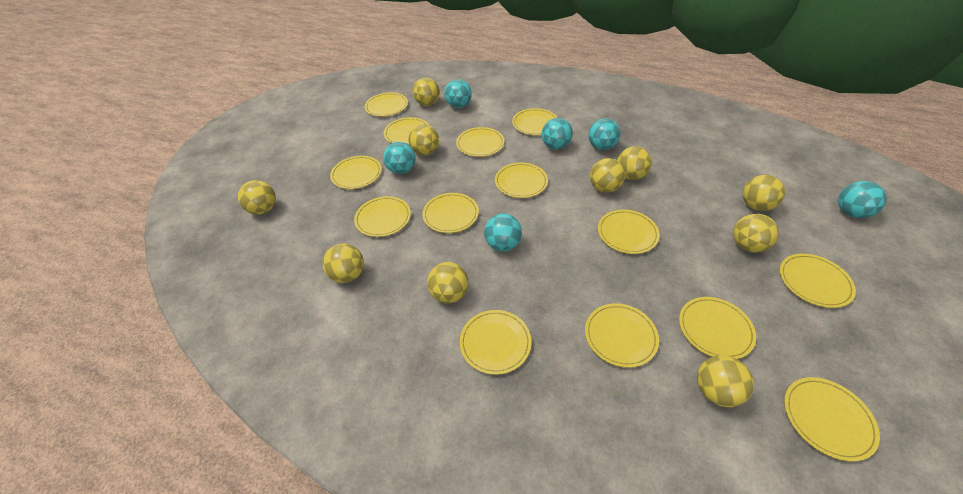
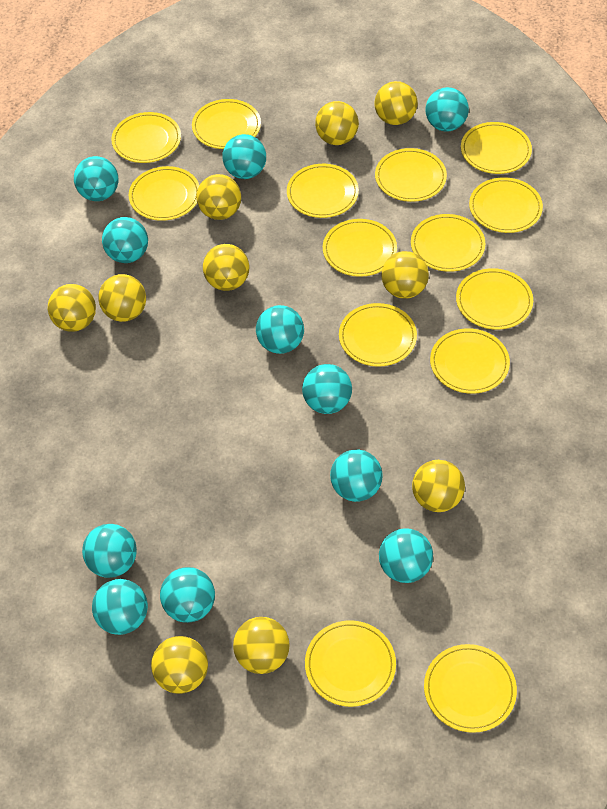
turquoise ball: [383,142,416,174] [444,79,472,108] [484,214,522,251] [542,118,573,150] [588,118,620,150] [838,181,887,218] = 6 -> [74,156,118,201] [82,524,137,578] [92,579,148,635] [102,217,148,263] [160,567,215,623] [223,134,266,179] [256,305,304,354] [302,364,352,414] [330,450,382,502] [379,528,433,583] [425,87,469,132] = 11

